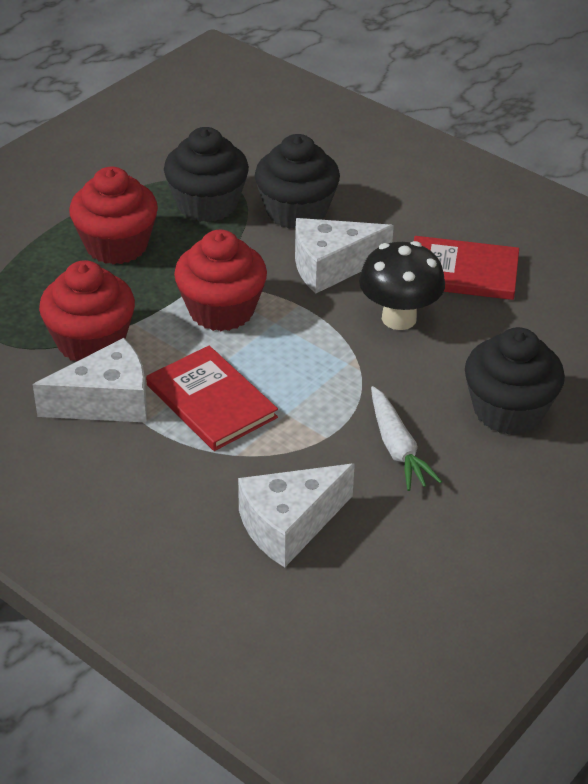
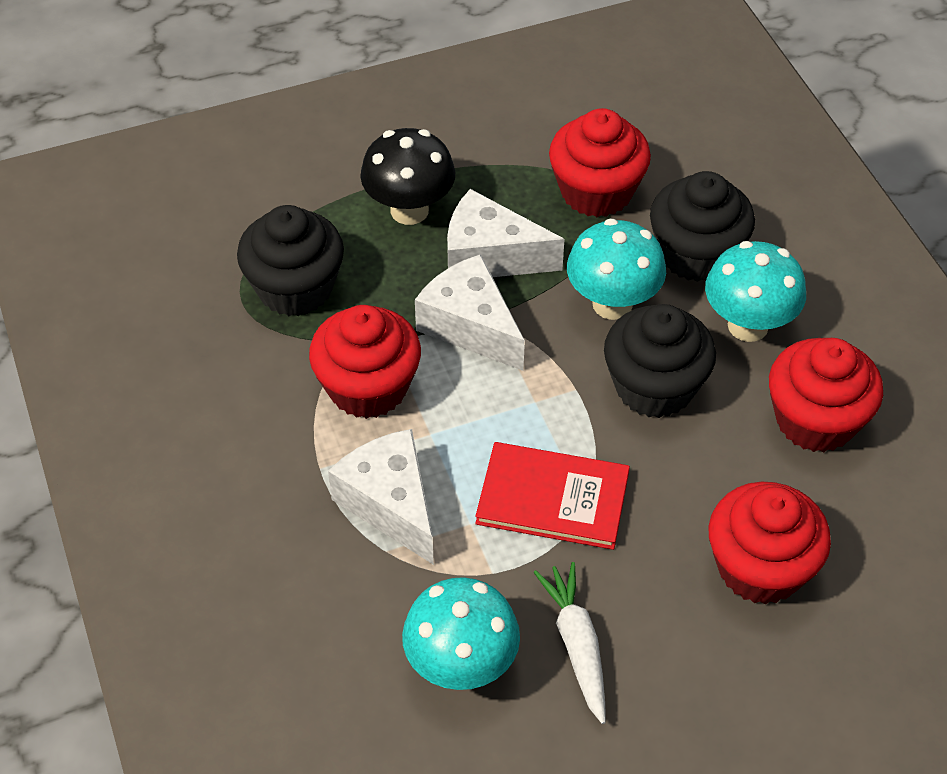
red book: [146,346,278,451] [414,236,519,300] = 2 -> [475,442,630,550] = 1
red cupcake: [39,260,135,362] [69,167,158,264] [174,230,267,331] = 3 -> [309,305,421,419] [549,108,651,217] [708,482,831,605] [769,338,883,452] = 4
turquoise mushroom: none = 0 -> [402,577,520,690] [567,219,666,320] [705,241,806,342] = 3

